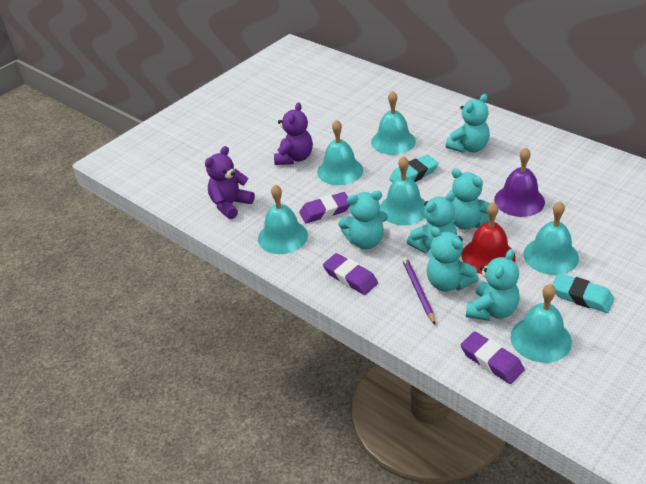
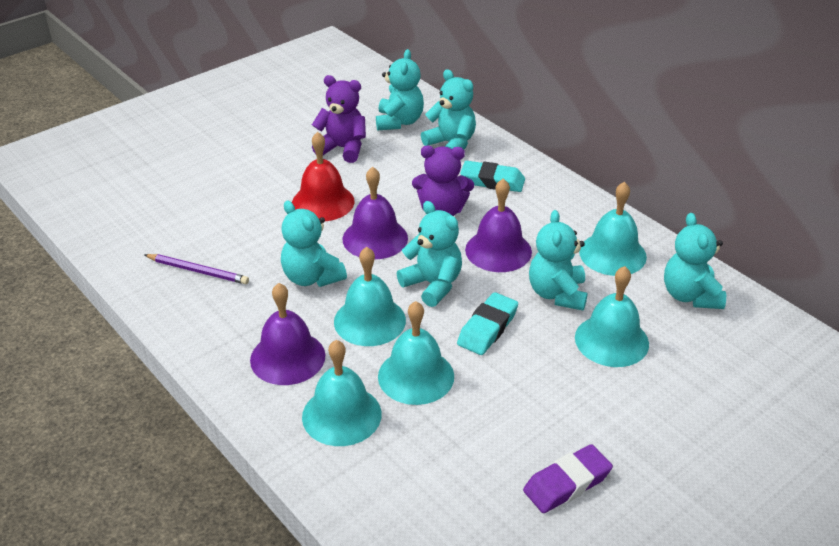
purple bell: [494,147,545,217] = 1 -> [250,283,325,385] [342,167,408,260] [465,178,532,272] = 3
purple eraser: [299,192,350,223] [323,253,378,295] [461,331,525,384] = 3 -> [523,444,613,513] = 1
turquoise bell: [258,184,308,254] [317,120,363,185] [371,91,416,155] [379,156,425,225] [511,284,572,363] [524,201,579,275] = 6 -> [302,340,382,446] [334,247,406,346] [378,301,454,405] [575,266,649,367] [579,182,647,276] = 5

